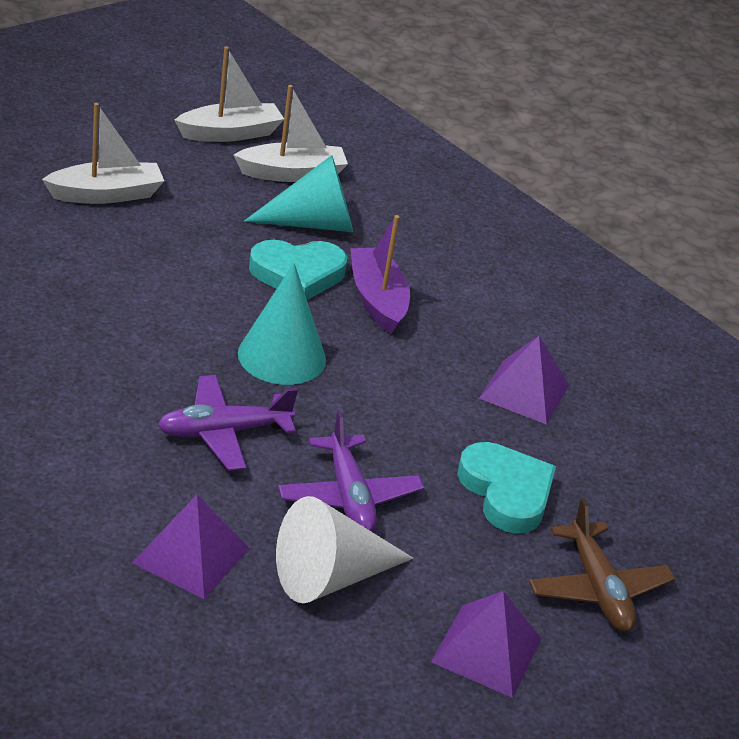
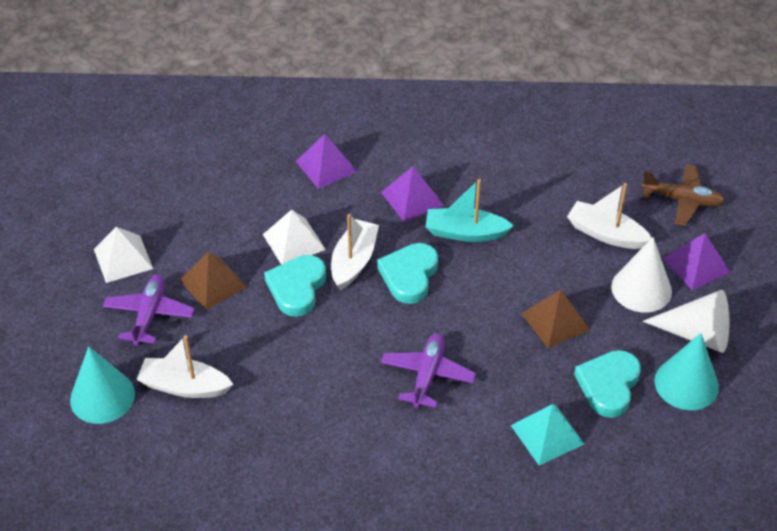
brown pyramid: none = 0 -> [180,251,247,310] [521,290,591,348] = 2
purple boat: [350,215,410,334] = 1 -> none = 0
turquoise boat: none = 0 -> [426,179,514,242] = 1
turquoise heart: [249,240,347,300] [457,442,556,534] = 2 -> [264,255,326,317] [377,243,438,304] [574,350,641,418] = 3
turquoise pyramid: none = 0 -> [511,404,584,466] = 1
white cone: [276,496,413,603] = 1 -> [611,237,672,313] [643,290,729,353] = 2
white pyramid: none = 0 -> [94,227,153,283] [263,210,326,265] = 2

